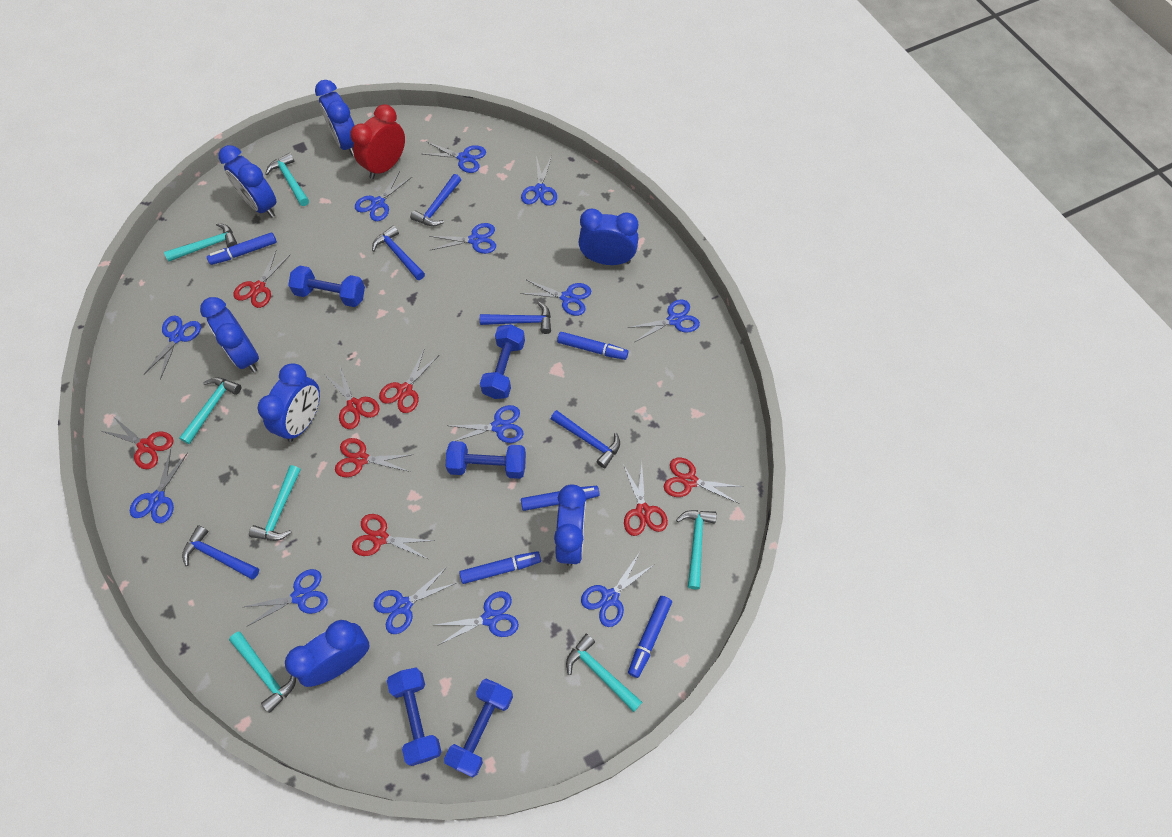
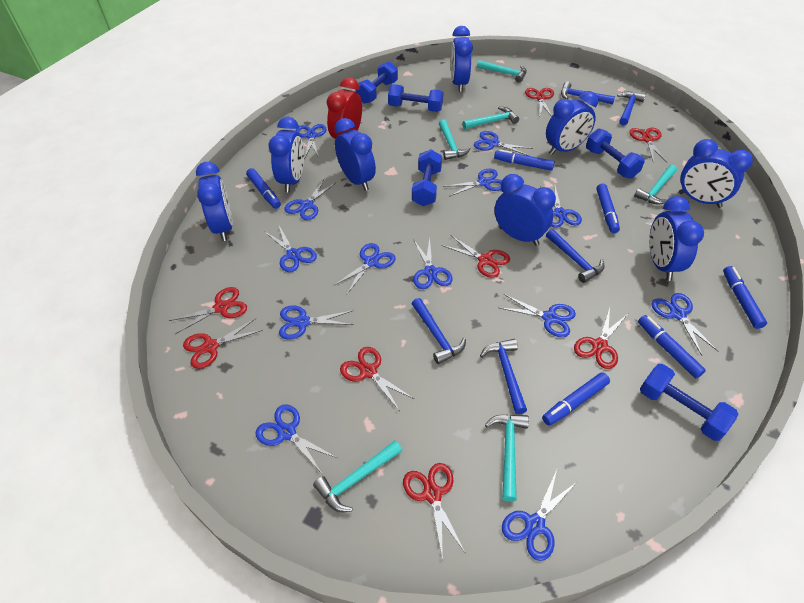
blue clock: [200,297,259,372] [219,145,277,218] [258,363,320,442] [285,620,369,687] [315,80,355,156] [554,484,586,566] [579,209,638,265] = 7 -> [196,162,233,241] [269,117,304,192] [334,118,376,191] [451,26,473,92] [494,174,556,246] [546,91,598,155] [649,196,704,281] [679,139,753,208] = 8
blue marker: [207,232,277,265] [460,551,541,584] [521,486,600,511] [557,332,628,360] [628,596,672,678] = 5 -> [246,168,281,209] [494,149,555,171] [542,372,610,426] [596,184,620,233] [638,315,706,378] [723,266,767,329] = 6
turquoise hammer: [164,223,237,262] [179,378,241,444] [229,632,296,713] [249,465,301,541] [265,153,309,206] [566,633,642,712] [676,510,717,589] = 7 -> [313,440,402,512] [439,119,471,160] [463,107,519,129] [477,60,527,83] [485,414,529,502] [634,165,677,205] = 6

